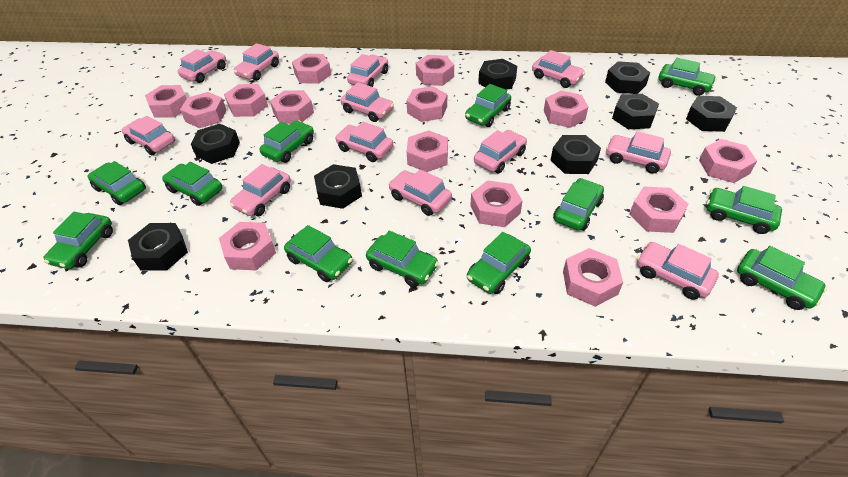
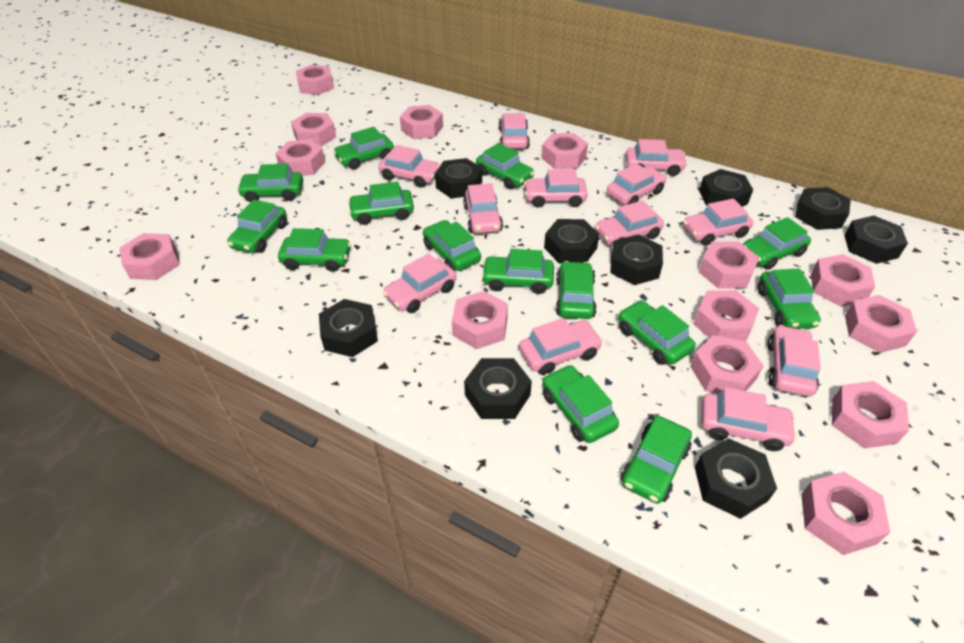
black nut: [128,223,188,270] [191,124,240,164] [314,164,362,209] [478,59,517,90] [551,135,601,174] [605,61,650,94] [612,94,659,129] [686,96,737,132] = 8 -> [319,299,378,357] [435,158,482,199] [464,358,532,419] [544,219,599,263] [610,235,663,285] [695,438,777,519] [699,169,753,207] [795,187,851,230] [844,216,908,264] = 9
green car: [43,212,113,269] [87,161,146,205] [162,162,222,206] [259,121,314,163] [284,225,353,282] [366,231,439,287] [465,84,511,127] [467,232,531,294] [553,178,604,231] [658,58,717,96] [707,186,782,234] [737,246,827,310] = 12 -> [227,200,287,253] [237,164,303,202] [278,228,351,272] [333,127,394,170] [348,182,414,225] [423,220,481,271] [476,143,534,189] [481,249,554,294] [542,365,619,443] [556,261,597,319] [618,300,696,365] [621,416,692,504] [743,217,811,270] [758,268,821,329] = 14

